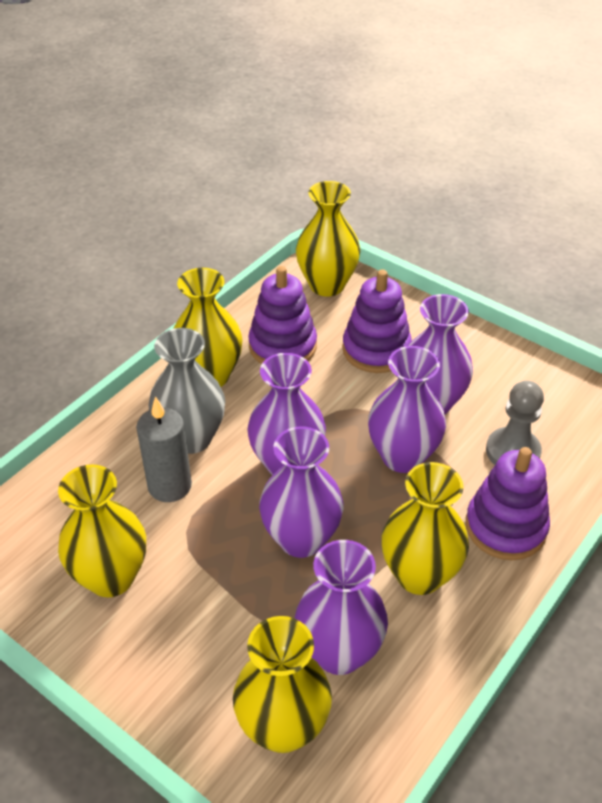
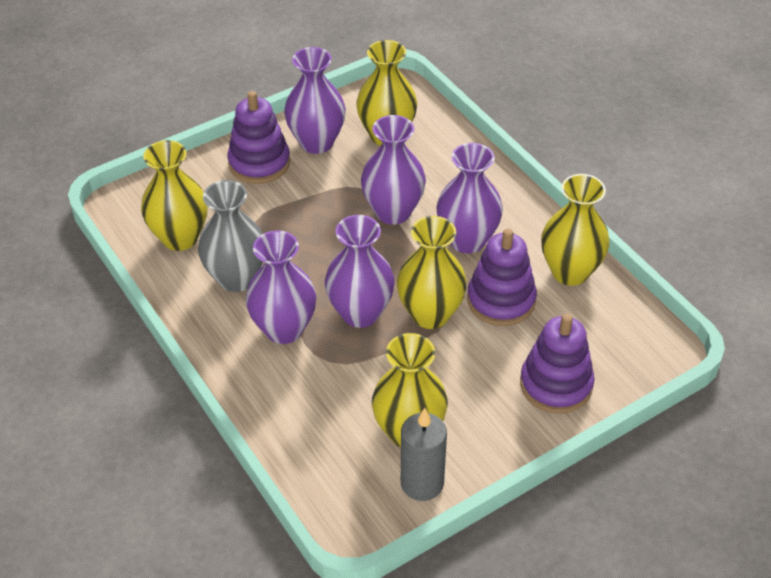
grey pawn: [486,381,544,465] = 1 -> none = 0

